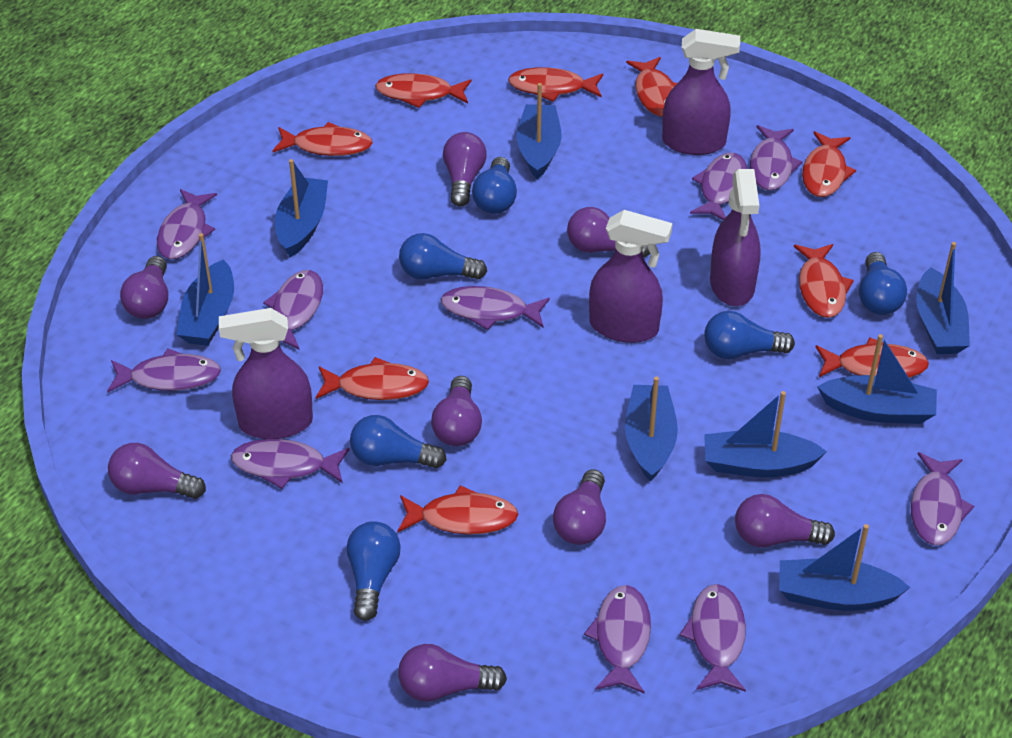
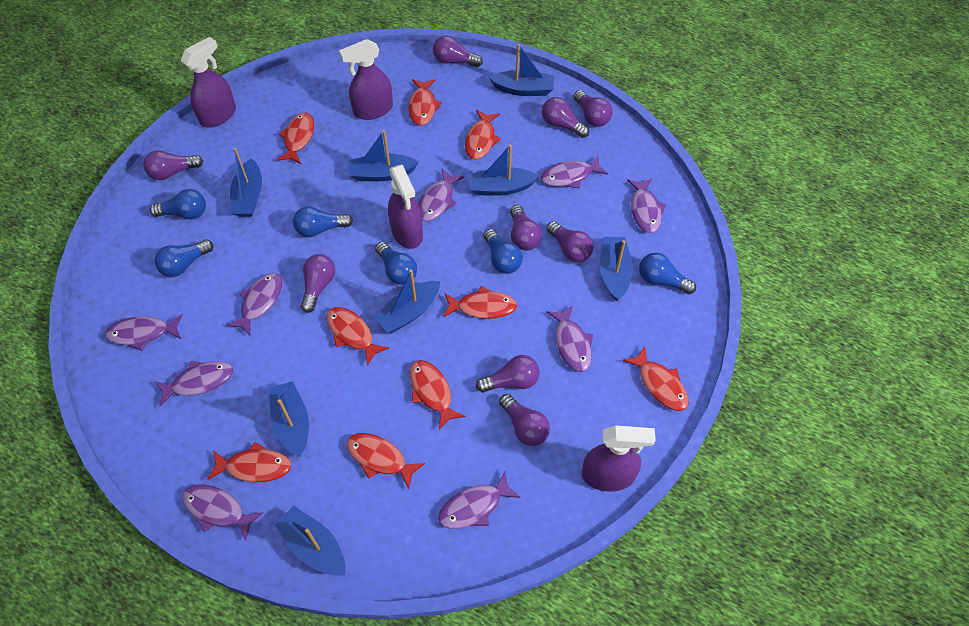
purple fish: [107,349,221,393] [157,189,217,259] [231,439,350,489] [263,270,323,349] [441,286,550,330] [584,585,651,694] [679,584,746,692] [690,153,748,220] [750,125,803,191] [911,452,974,545] = 10 -> [105,314,183,351] [154,361,233,407] [182,484,263,541] [226,273,283,337] [418,169,464,221] [438,472,521,529] [541,155,608,189] [547,306,593,372] [627,178,666,233] = 9
purple light bulb: [108,443,206,499] [120,256,168,319] [398,644,507,702] [431,376,482,446] [443,132,487,207] [553,469,606,545] [567,207,650,258] [735,494,835,547] = 8 -> [143,150,203,180] [301,254,335,313] [433,36,483,67] [476,355,540,393] [499,394,550,446] [510,205,542,251] [542,97,589,138] [547,221,594,262] [573,90,612,127] = 9

